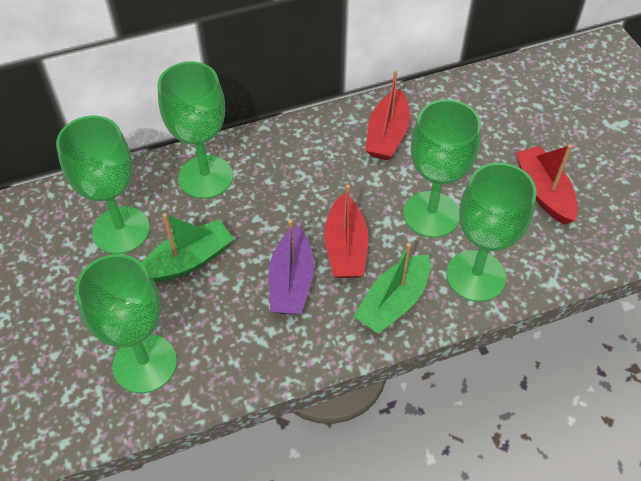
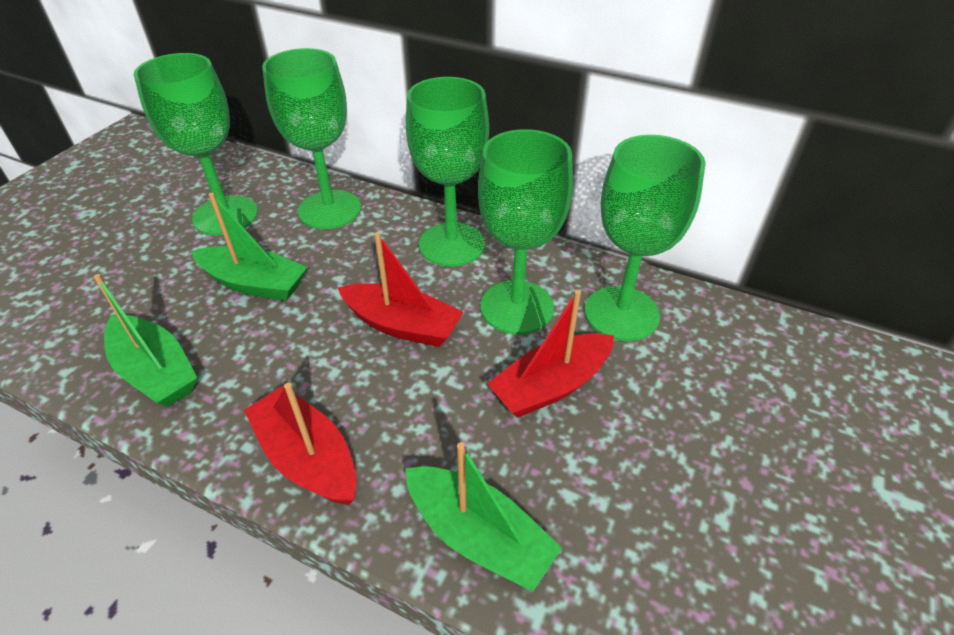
green boat: [142,213,234,282] [354,243,431,334] = 2 -> [94,274,198,407] [191,193,308,301] [405,442,562,592] = 3
purple boat: [268,220,314,315] = 1 -> none = 0

